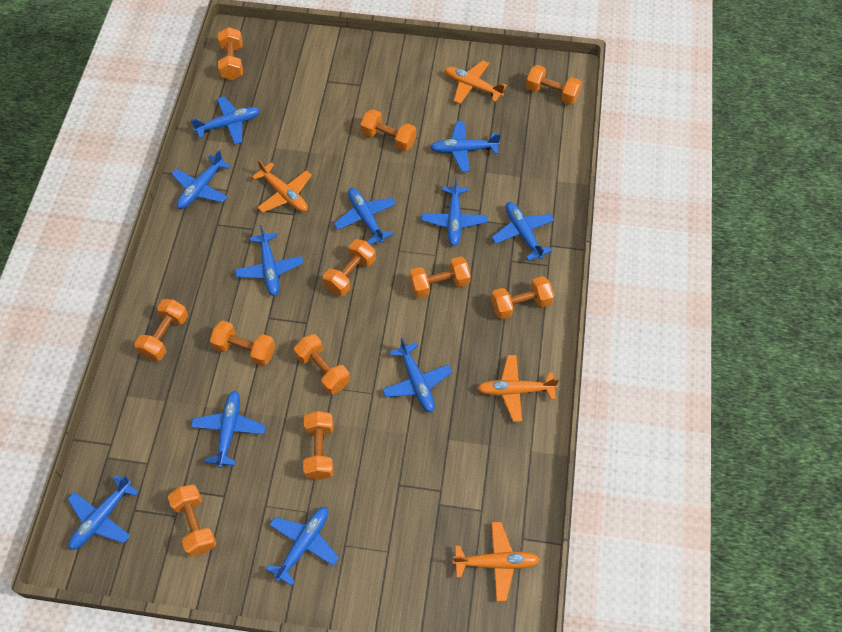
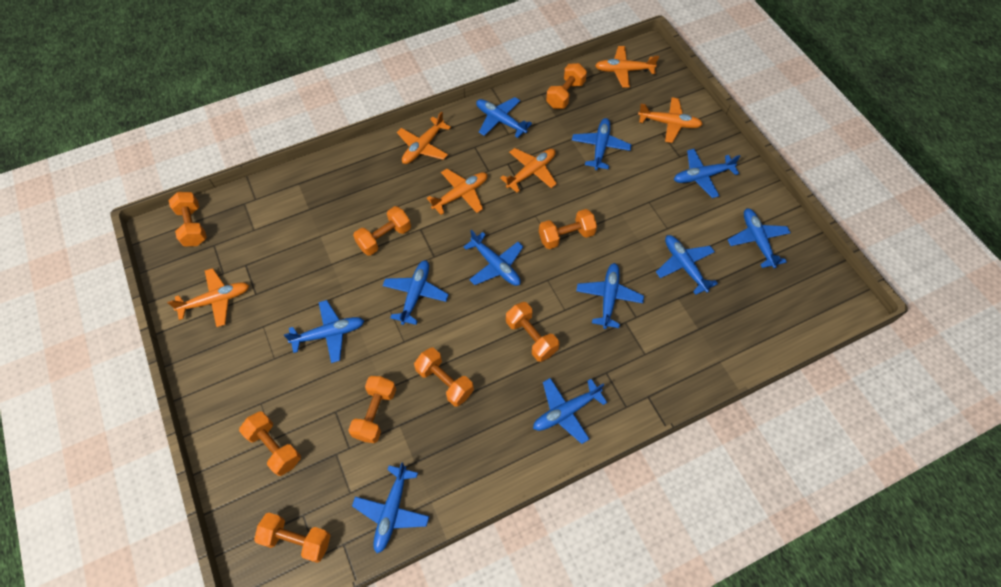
orange dumbbell: [134,299,188,361] [168,484,217,557] [210,321,275,366] [218,27,243,80] [294,334,350,395] [303,411,333,480] [323,239,376,296] [360,109,416,152] [409,257,471,298] [491,276,554,319] [526,65,582,105] = 11 -> [168,192,207,246] [239,411,301,476] [254,513,331,563] [348,376,396,443] [353,206,411,256] [414,348,474,407] [506,302,559,362] [539,209,597,249] [546,63,587,109] = 9
orange plane: [252,159,312,213] [444,61,507,104] [452,522,540,602] [477,355,559,422] = 4 -> [167,268,249,327] [397,111,451,164] [427,169,487,215] [500,148,557,193] [595,46,659,88] [638,97,703,143] = 6

